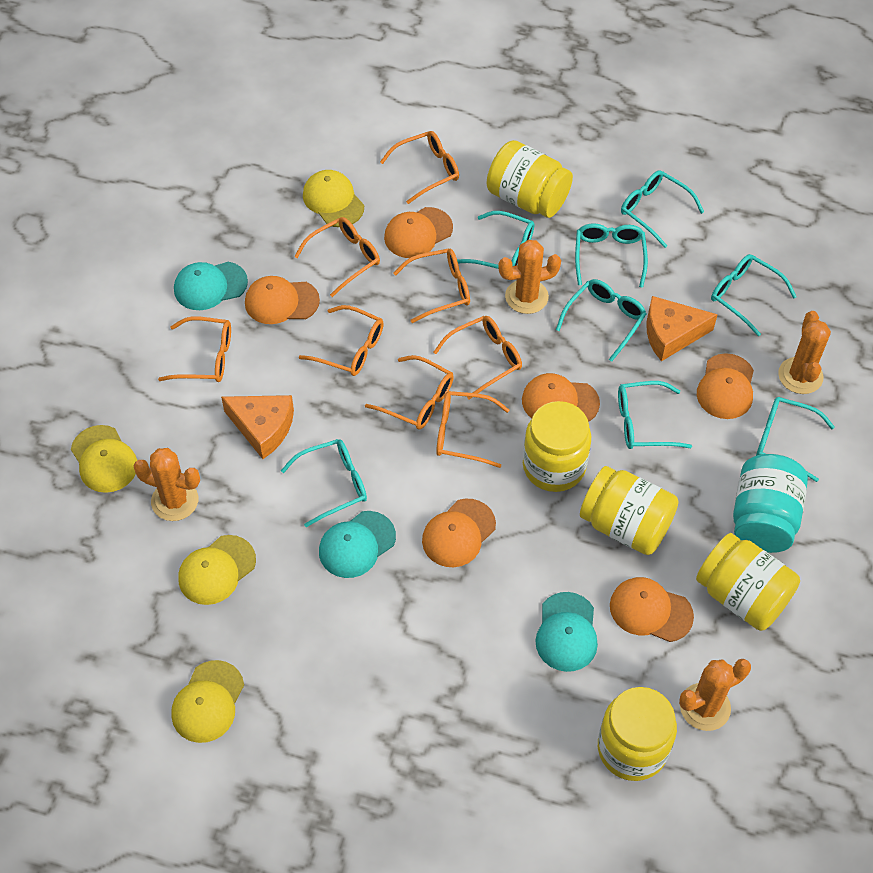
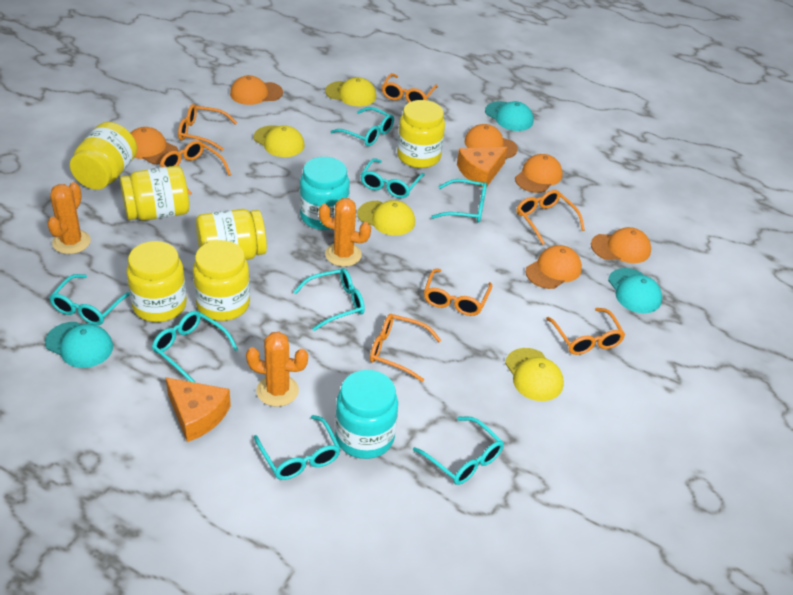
orange cactus: [134,448,200,521] [498,240,561,314] [679,659,751,731] [778,311,831,394] = 4 -> [47,182,91,254] [246,332,308,407] [319,198,371,267] = 3
orange glasses: [158,317,231,382] [294,217,380,297] [299,305,384,376] [365,355,454,430] [380,131,459,204] [393,248,470,323] [434,316,522,400] [436,391,509,468] = 8 -> [160,140,231,195] [178,104,237,151] [370,314,441,382] [382,73,438,102] [424,269,492,316] [516,190,585,245] [546,308,625,355] = 7
turquoise jar: [733,454,808,553] = 1 -> [300,157,350,230] [335,370,398,459] = 2
yellow jar: [487,140,573,218] [523,401,591,492] [580,466,679,555] [598,687,677,781] [696,533,800,631] = 5 -> [70,122,137,190] [120,166,189,221] [126,241,187,322] [193,240,250,321] [196,209,267,260] [397,100,445,168] = 6

